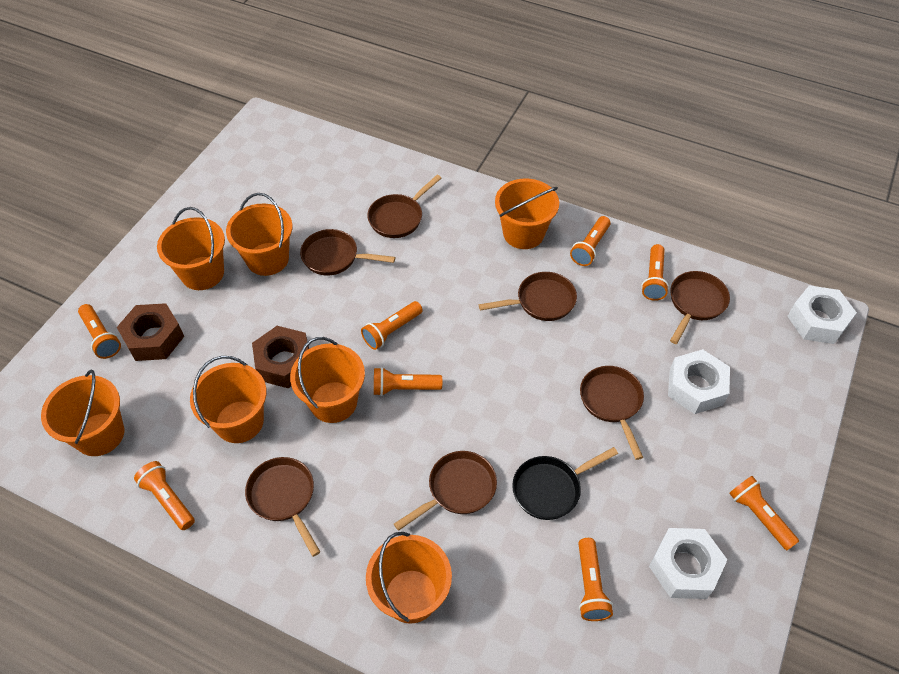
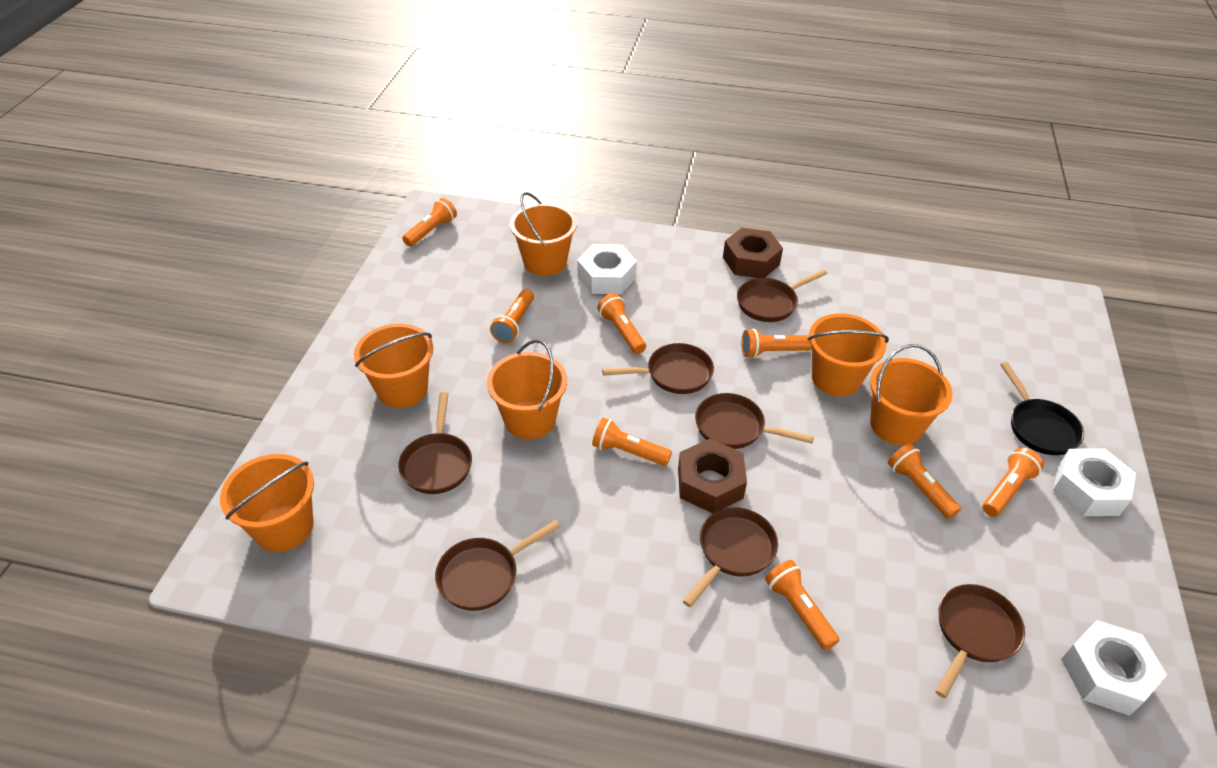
orange bucket: [41,369,124,456] [157,207,225,290] [190,356,267,443] [226,193,293,276] [290,337,365,423] [366,532,452,624] [495,178,559,249] = 7 -> [220,454,314,552] [354,323,433,408] [487,340,567,439] [510,192,577,276] [808,313,889,396] [870,344,953,445] = 6

